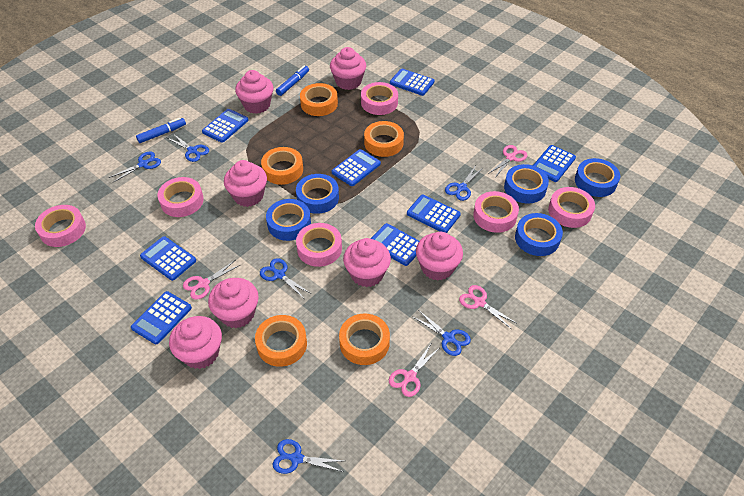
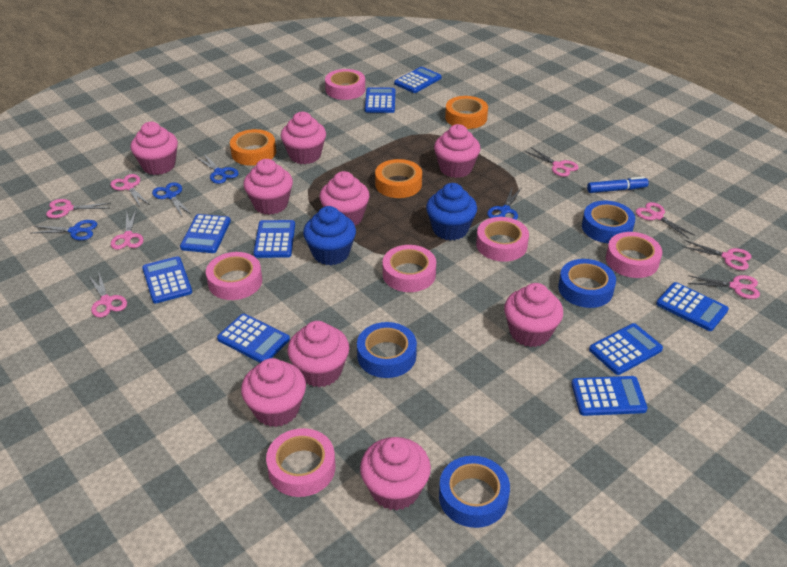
blue calculator: [131,291,192,344] [140,236,196,281] [202,109,249,143] [332,149,381,186] [371,223,419,266] [390,69,435,96] [407,195,461,233] [533,145,576,182] = 8 -> [142,256,192,304] [180,214,231,253] [217,314,290,363] [253,220,295,258] [365,87,395,113] [394,67,442,93] [571,376,647,416] [589,323,663,375] [656,282,729,331] = 9
blue cupcake: none = 0 -> [303,206,356,265] [426,183,477,241] = 2
blue marker: [136,118,186,143] [276,66,309,96] = 2 -> [587,177,649,193] = 1
blue scissors: [109,152,161,182] [167,134,209,162] [260,258,310,298] [273,439,344,474] [413,311,471,356] [445,167,483,201] = 6 -> [32,220,97,240] [152,182,192,218] [196,153,239,184] [487,188,521,220] = 4
blue tape: [266,199,311,241] [296,174,339,214] [504,164,549,204] [515,213,563,256] [575,158,620,197] = 5 -> [357,322,417,378] [439,456,510,528] [558,259,616,308] [582,201,635,244] = 4
orange tape: [255,315,307,367] [261,147,303,185] [300,83,338,116] [339,314,390,365] [364,121,404,157] = 5 -> [230,129,276,166] [375,159,422,198] [445,96,488,129] = 3
pink cupcake: [169,316,222,369] [208,278,259,328] [224,160,267,207] [235,70,273,114] [330,47,366,90] [343,238,391,287] [416,232,463,281] = 7 -> [131,122,178,175] [241,358,306,427] [244,159,293,215] [281,112,326,164] [287,321,349,387] [319,171,370,226] [360,437,431,510] [434,124,481,178] [504,283,563,347] = 9
pink scissors: [183,260,240,300] [389,344,438,397] [459,285,516,329] [488,145,527,176] = 4 -> [46,199,111,218] [88,273,127,318] [111,174,150,206] [111,209,144,250] [525,147,579,177] [636,202,695,239] [682,240,751,270] [688,275,760,299] = 8

